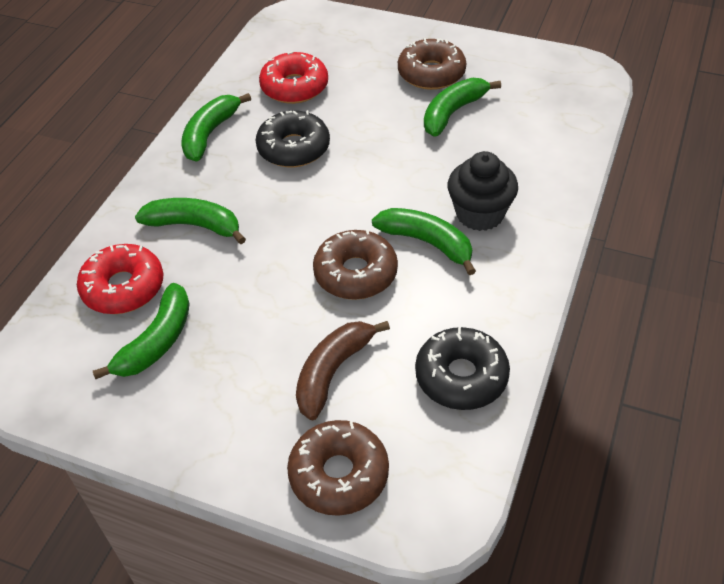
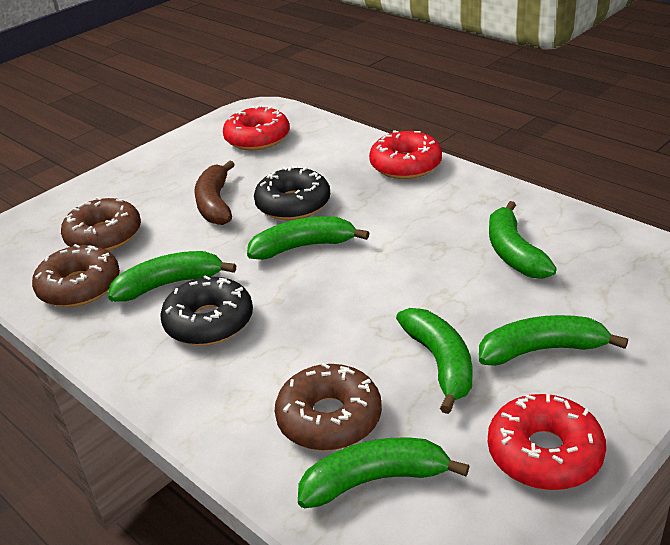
black cupcake: [448,151,518,231] = 1 -> none = 0
green banana: [93,283,190,379] [135,198,246,244] [181,93,251,162] [372,208,476,275] [424,78,501,137] = 5 -> [108,251,236,302] [247,216,369,260] [298,438,469,508] [396,308,472,414] [479,315,628,366] [489,201,557,279] = 6
red donut: [77,244,164,314] [259,51,328,104] = 2 -> [223,106,290,150] [369,130,442,179] [488,394,606,490] = 3

